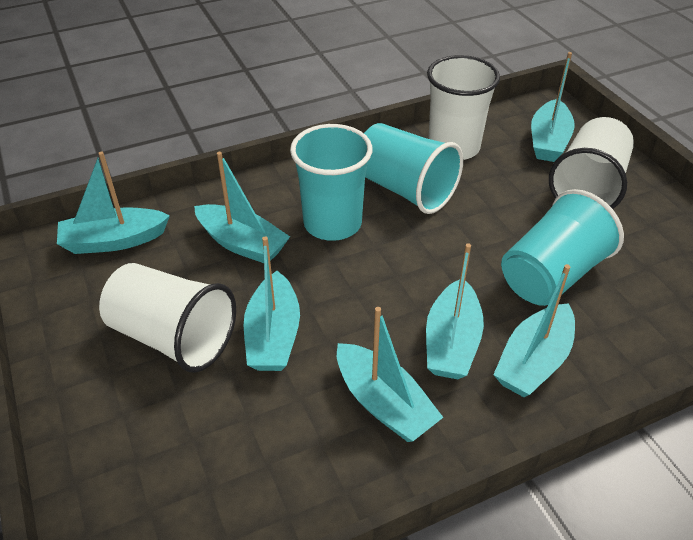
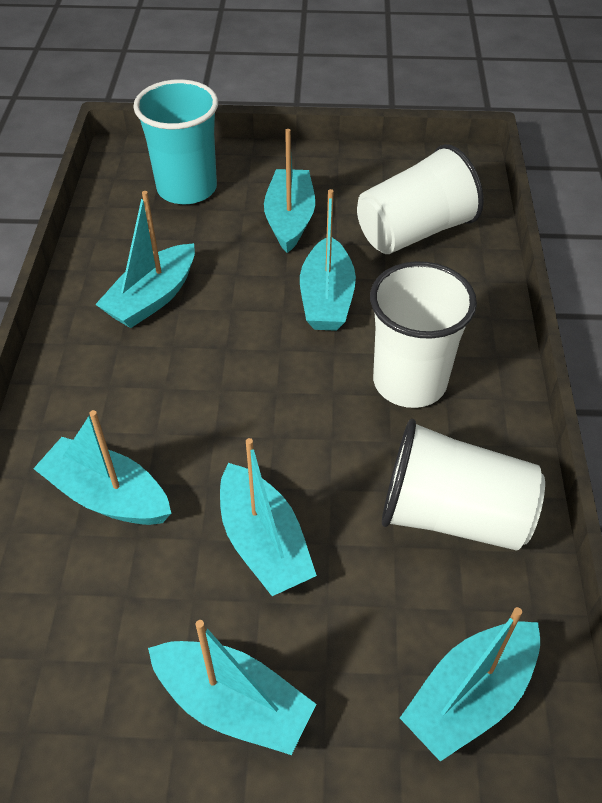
turquoise cup: [290,124,372,241] [364,123,463,214] [501,189,624,306] = 3 -> [133,79,218,204] = 1

